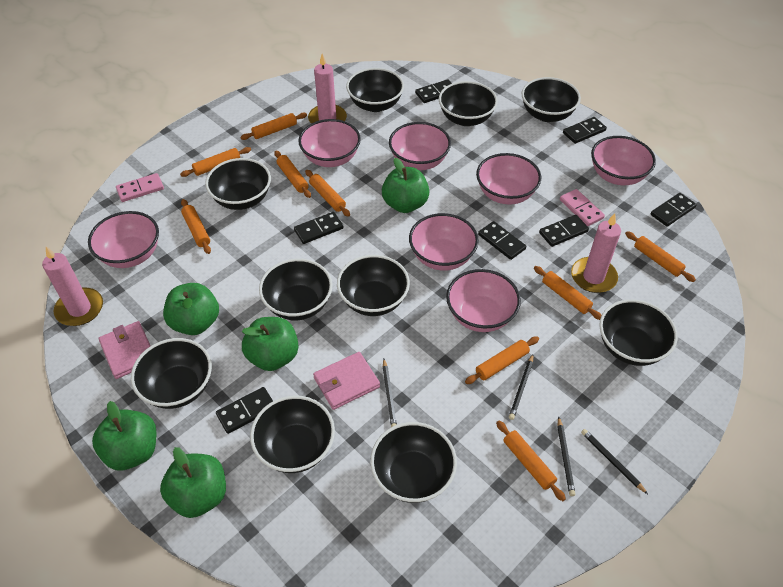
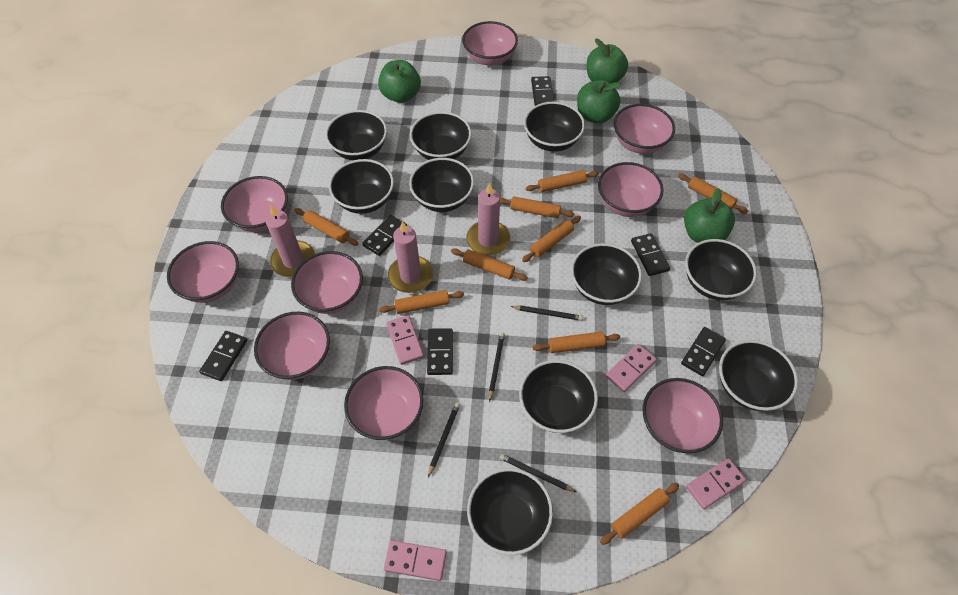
black domino: [216,387,273,434] [294,212,344,244] [415,79,452,103] [478,221,526,260] [539,215,589,247] [563,117,607,144] [651,193,697,227] = 7 -> [199,331,247,381] [362,215,407,256] [427,328,453,375] [531,76,554,106] [631,233,670,276] [681,327,726,376] = 6
green apple: [92,401,156,470] [160,447,226,518] [163,283,219,335] [242,317,299,371] [382,158,430,213] = 5 -> [378,60,421,103] [577,80,621,124] [587,39,628,84] [684,188,735,243] = 4
pink bowl: [88,211,159,268] [298,119,361,167] [389,122,451,170] [409,213,479,271] [446,269,521,332] [476,153,541,205] [591,136,656,185] = 7 -> [167,241,239,303] [221,176,288,232] [254,312,330,380] [291,251,363,314] [344,366,423,440] [462,21,518,66] [598,162,664,217] [613,104,675,154] [643,378,723,453] = 9
pink domino: [116,173,164,202] [560,189,605,226] = 2 -> [384,540,447,581] [386,315,424,365] [606,344,657,392] [686,458,746,509] = 4
pink wallet: [99,321,150,379] [313,352,380,410] = 2 -> none = 0

